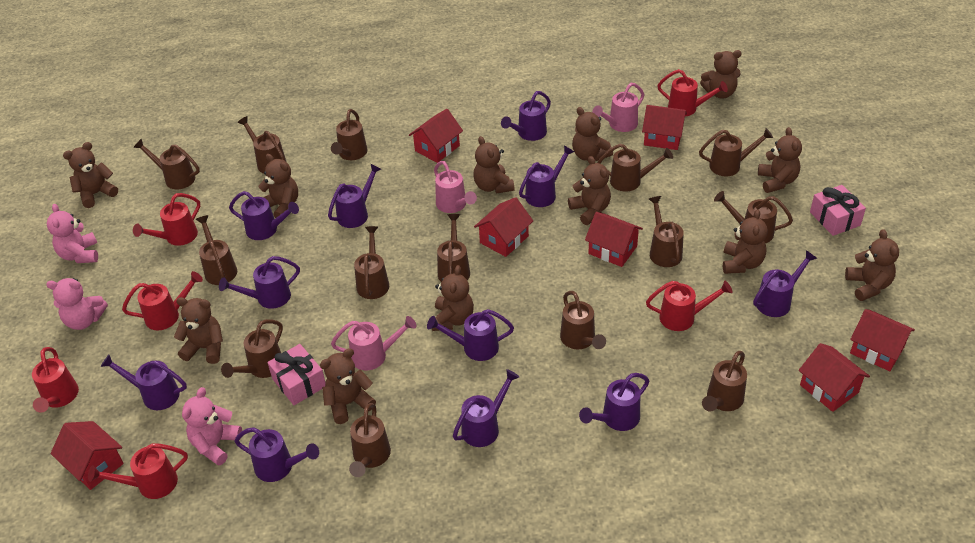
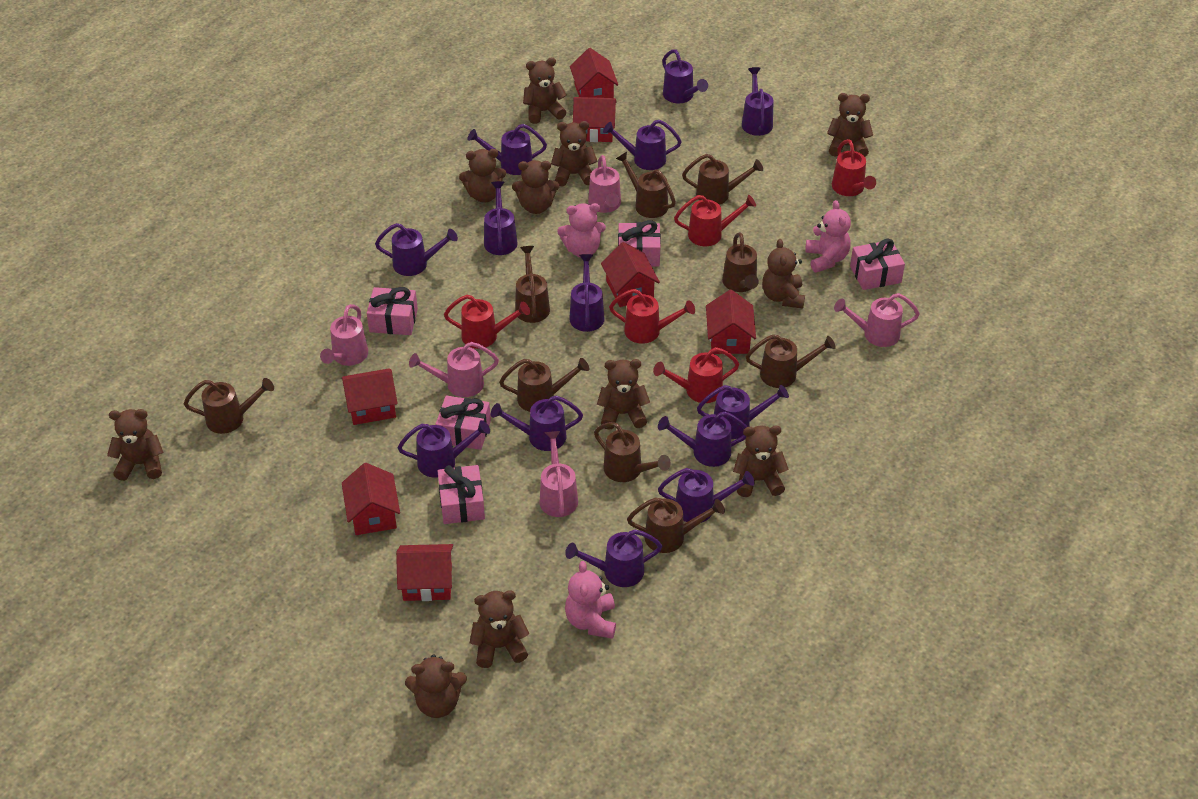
brown teddy bear: [63,142,118,208] [174,297,223,364] [258,154,298,218] [320,348,376,424] [432,265,474,331] [474,136,514,194] [568,156,611,225] [572,107,613,161] [700,50,742,99] [723,209,768,274] [758,127,802,193] [845,229,899,301] = 12 -> [107,409,164,481] [405,654,467,718] [459,149,506,203] [470,590,530,668] [512,160,559,214] [523,57,567,124] [551,121,598,187] [597,359,650,430] [733,425,789,497] [762,239,805,309] [827,93,873,157] = 11
brown watering can: [133,138,200,189] [196,215,237,285] [221,319,283,378] [237,116,286,174] [331,109,367,160] [349,403,391,477] [354,226,389,299] [437,214,470,282] [560,291,606,349] [597,144,673,192] [649,196,684,267] [699,128,773,176] [702,351,747,412] [714,191,793,243] = 14 -> [184,378,274,434] [499,358,589,412] [515,246,550,323] [594,422,671,482] [616,152,676,218] [627,497,725,553] [682,154,763,205] [722,232,759,292] [746,334,836,388] = 9
pink gift: [267,344,325,405] [810,185,866,236] = 2 -> [367,287,418,335] [435,396,491,450] [438,465,485,524] [618,220,661,266] [850,239,905,290] = 5
pink watering can: [331,316,416,371] [434,161,477,213] [592,83,645,132] = 3 -> [320,304,368,366] [409,342,499,397] [540,431,578,517] [588,155,621,213] [834,293,920,347] = 5
purple watering can: [100,355,187,410] [219,256,300,309] [229,191,299,240] [235,427,319,482] [328,164,381,228] [427,309,514,361] [453,369,519,447] [501,91,551,141] [519,145,574,207] [579,373,649,431] [753,250,818,317] = 11 -> [375,223,458,276] [398,420,490,478] [468,124,547,175] [484,181,518,255] [491,396,583,451] [565,529,662,587] [569,254,605,332] [603,120,682,170] [658,411,747,467] [658,468,754,523] [662,49,708,103] [697,385,789,439] [742,67,773,136] = 13
red watering can: [32,347,79,413] [88,443,188,499] [122,271,203,330] [133,193,200,246] [646,281,732,331] [657,69,728,117] = 6 -> [444,295,530,349] [609,289,695,344] [653,347,739,403] [674,195,756,246] [832,139,876,196] = 5

